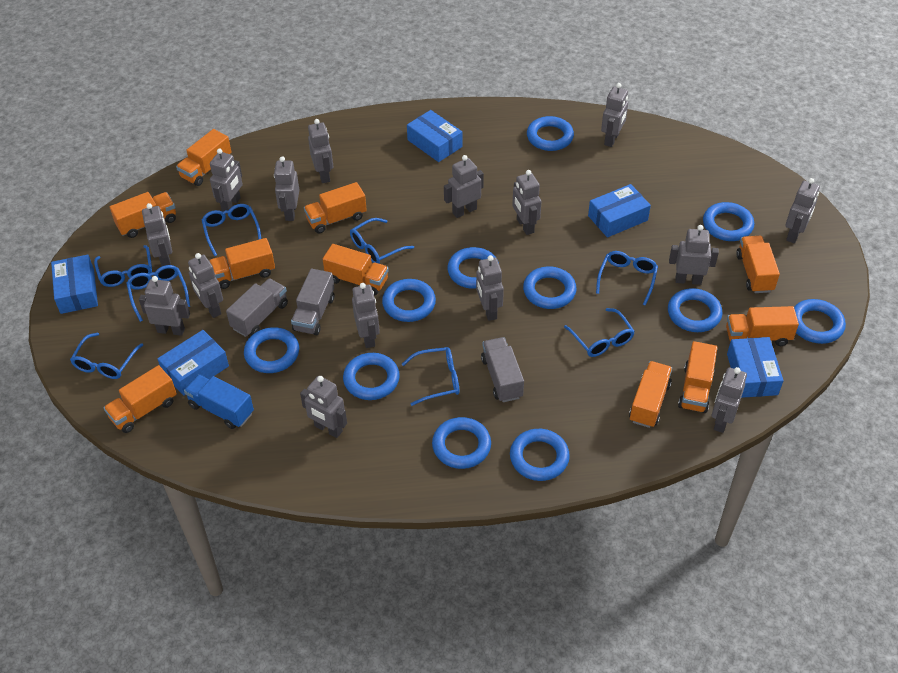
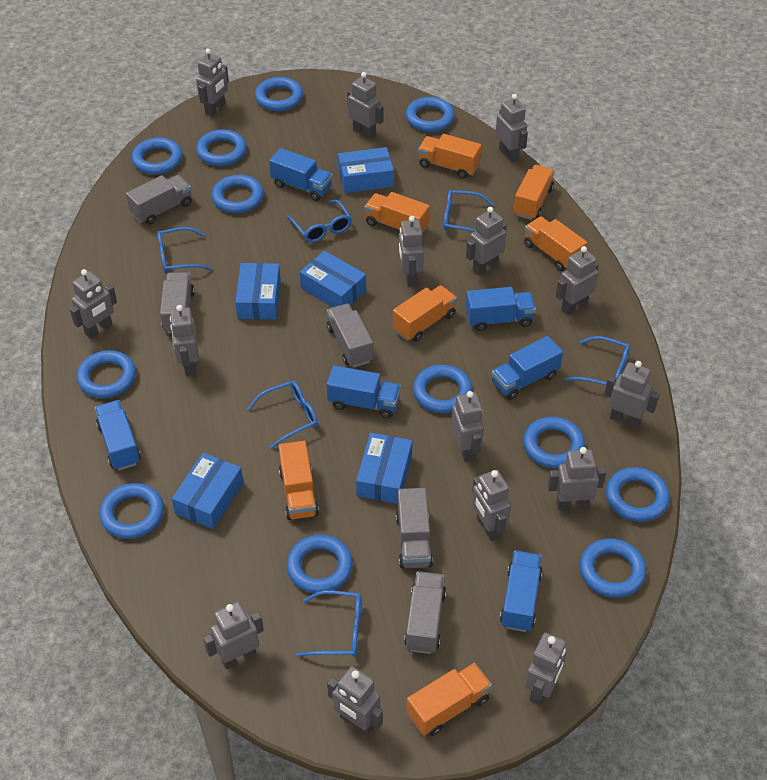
blue glasses: [70,333,143,379] [94,245,152,287] [126,265,190,322] [202,204,261,256] [350,218,414,264] [402,347,459,406] [564,308,635,357] [596,251,658,306] = 8 -> [157,227,212,274] [247,381,318,449] [287,200,352,242] [296,590,362,657] [443,190,494,232] [565,336,630,385] = 6
blue ring: [244,327,299,373] [343,353,400,400] [382,279,436,322] [432,417,491,469] [447,247,499,289] [510,429,570,481] [523,266,577,309] [527,116,574,151] [668,288,722,332] [703,202,754,241] [794,299,846,344] = 11 -> [77,350,136,398] [100,483,164,539] [132,137,182,174] [196,129,247,166] [212,175,264,213] [255,77,303,111] [287,535,353,593] [406,97,455,132] [413,365,472,413] [523,417,585,468] [580,538,646,598] [606,467,670,522] = 12
blue truck: [184,374,254,429] = 1 -> [95,400,141,470] [269,148,333,201] [327,365,401,419] [466,287,536,331] [492,336,563,400] [500,551,543,632] = 6
grey truck: [226,278,288,337] [291,269,335,335] [481,337,524,402] = 3 -> [126,175,192,225] [160,272,195,333] [327,303,373,367] [396,488,433,569] [404,571,446,654] = 5
orange truck: [104,365,177,433] [110,192,176,238] [176,129,231,186] [209,238,275,289] [304,182,367,233] [323,244,389,295] [629,361,672,428] [678,341,717,413] [726,306,799,346] [736,236,780,293] = 10 -> [279,441,319,520] [364,192,430,234] [393,285,457,342] [406,663,492,736] [418,134,481,179] [514,165,554,220] [524,216,587,271] = 7

